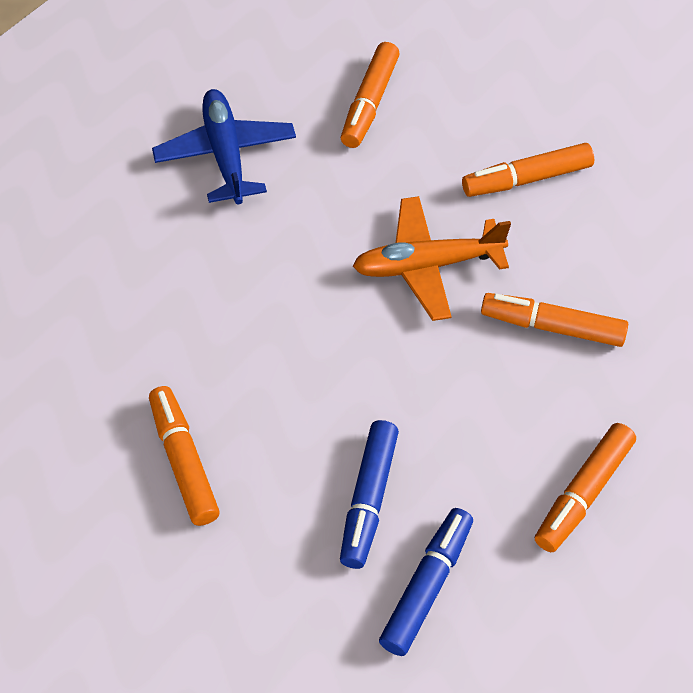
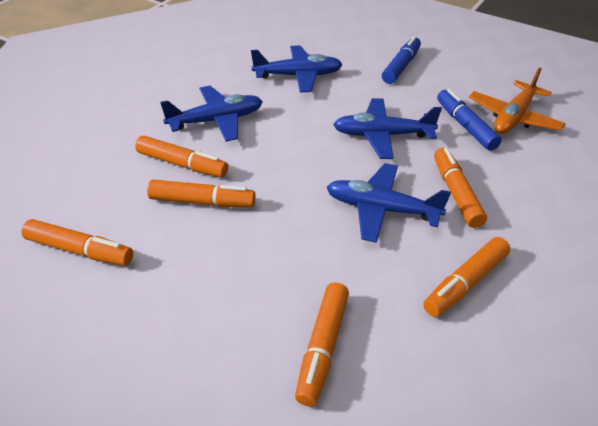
blue plane: [152,89,296,204] = 1 -> [160,86,263,142] [251,45,343,93] [326,163,451,243] [333,98,442,159] = 4
orange marker: [149,386,220,526] [341,42,400,148] [462,143,594,197] [481,293,628,347] [535,423,636,552] = 5 -> [21,219,133,266] [135,136,228,177] [147,179,256,207] [295,282,349,406] [423,237,510,317] [434,148,487,228] = 6

